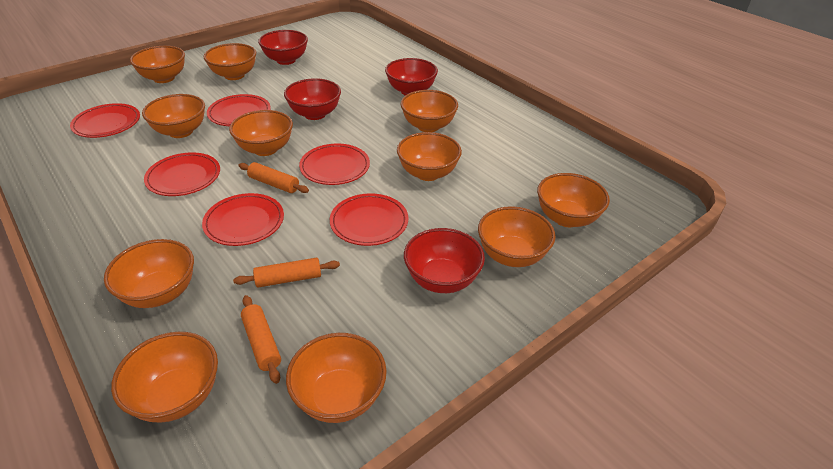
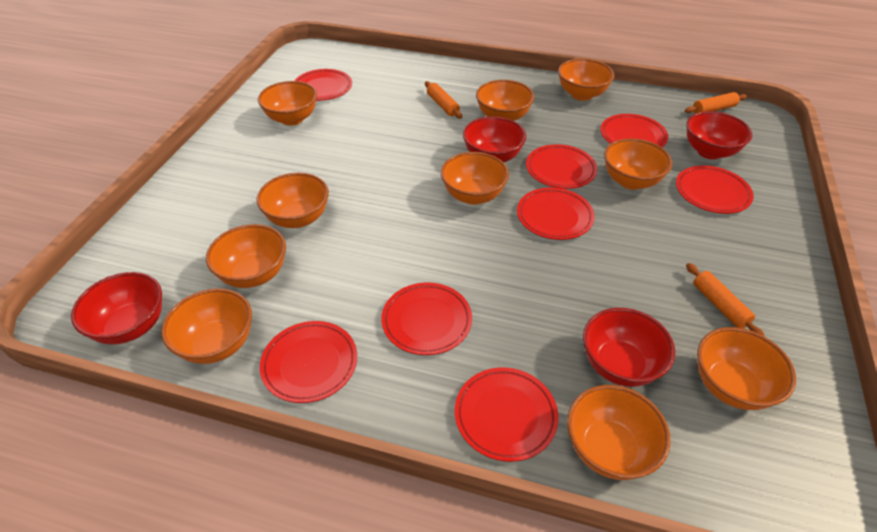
orange bowl: [104,239,194,308] [111,332,218,423] [130,46,185,83] [142,94,205,138] [203,43,256,80] [229,110,293,156] [286,333,387,423] [397,132,462,181] [401,90,458,132] [478,206,556,267] [537,173,610,227] = 11 -> [161,288,252,364] [206,224,286,288] [256,173,329,228] [258,81,317,126] [441,152,509,205] [476,80,535,121] [558,59,614,101] [567,385,671,480] [604,138,672,190] [697,327,796,410] = 10
red plate: [70,103,140,138] [144,152,220,196] [202,193,284,246] [207,94,271,126] [299,144,370,185] [330,193,408,246] = 6 -> [260,321,357,403] [294,69,352,101] [381,282,472,355] [455,367,558,462] [517,187,595,240] [526,144,597,189] [600,114,668,147] [676,166,754,214] = 8

